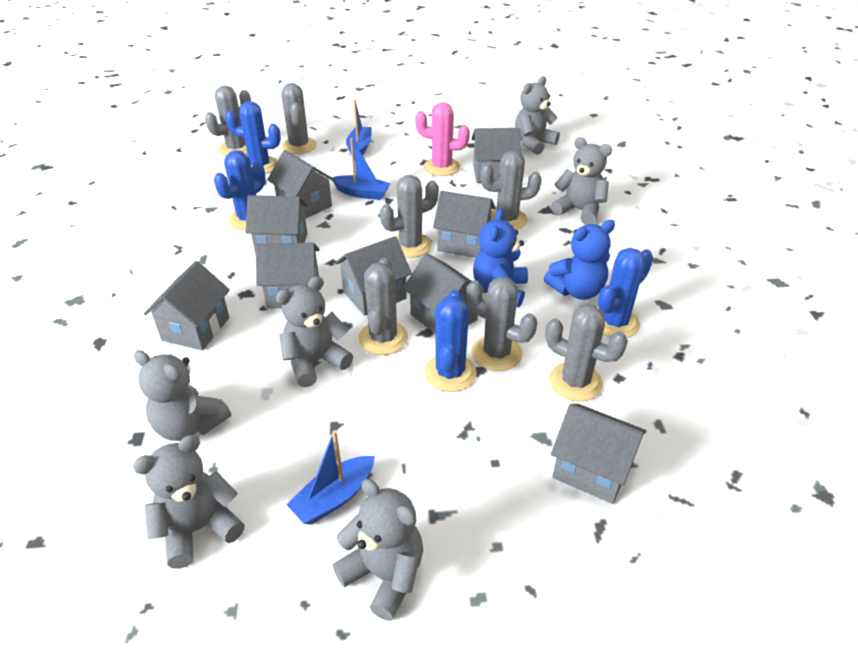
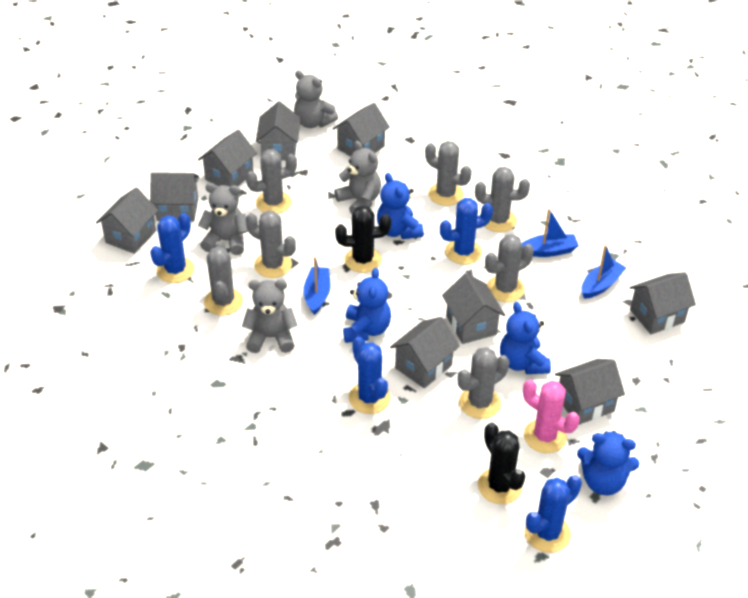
black cactus: none = 0 -> [335,205,391,273] [478,422,525,504] = 2
blue teddy bear: [473,208,528,307] [544,220,615,300] = 2 -> [343,268,391,343] [377,173,424,239] [500,302,551,374] [577,431,639,495] = 4
grey teddy bear: [133,435,245,569] [134,350,231,441] [276,276,353,387] [332,479,423,621] [515,76,560,155] [551,137,612,225] = 6 -> [198,183,248,255] [242,280,298,353] [294,70,338,128] [334,141,381,214] = 4

